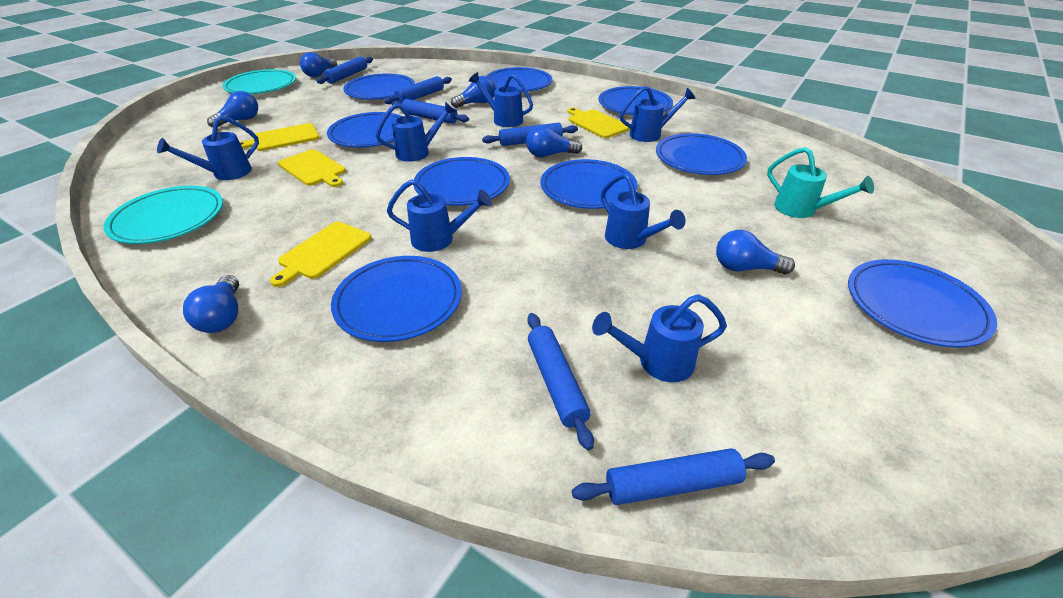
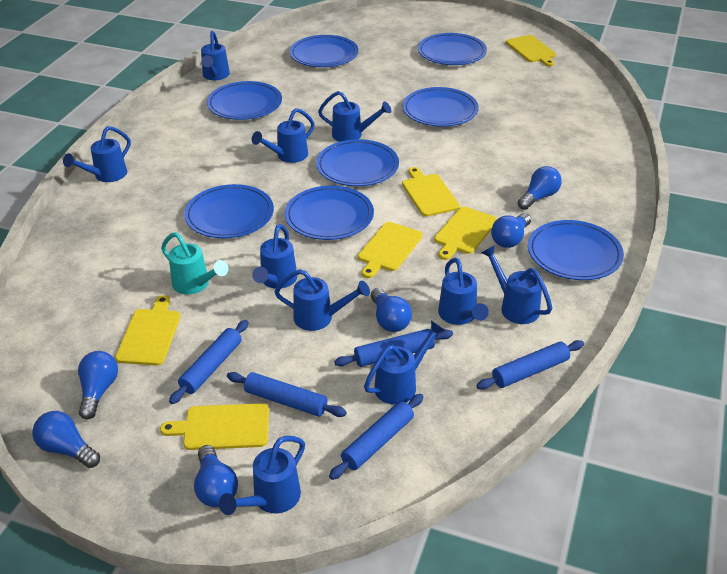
blue plate: [327,112,403,148] [331,256,462,342] [343,73,415,100] [414,157,510,206] [486,67,552,92] [541,159,638,209] [598,86,673,115] [656,133,747,175] [848,259,997,348] = 9 -> [184,184,274,238] [207,81,282,120] [285,186,374,240] [290,35,359,67] [316,139,399,186] [402,87,479,127] [418,33,487,65] [528,220,624,280] = 8
blue rolling pin: [317,57,373,84] [384,76,452,104] [392,99,469,124] [482,123,578,146] [527,313,594,451] [572,448,775,505] = 6 -> [169,320,249,404] [227,372,347,417] [329,394,423,480] [334,329,453,367] [476,340,584,390] = 5
blue watering can: [157,115,259,180] [376,101,456,162] [387,179,492,252] [469,72,533,127] [592,294,727,382] [601,173,686,249] [620,86,695,142] = 7 -> [63,126,131,182] [201,31,230,80] [219,436,305,515] [252,108,315,163] [252,224,297,289] [274,269,370,331] [318,91,391,142] [364,320,446,405] [438,258,489,325] [481,245,552,324] = 10
turquoise plate: [103,186,223,244] [222,69,296,94] = 2 -> none = 0
yellow cutting board: [240,123,320,151] [270,222,372,287] [278,149,346,187] [567,107,630,138] = 4 -> [115,295,181,366] [160,403,269,450] [358,222,423,278] [402,167,460,217] [434,206,497,260] [506,35,556,67] = 6

